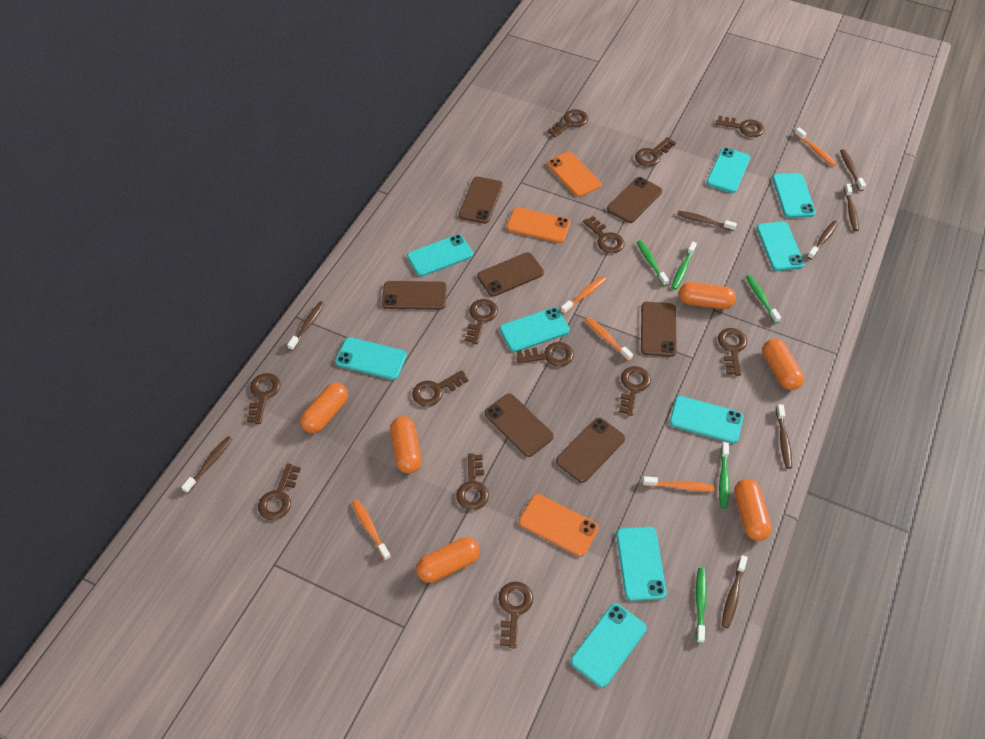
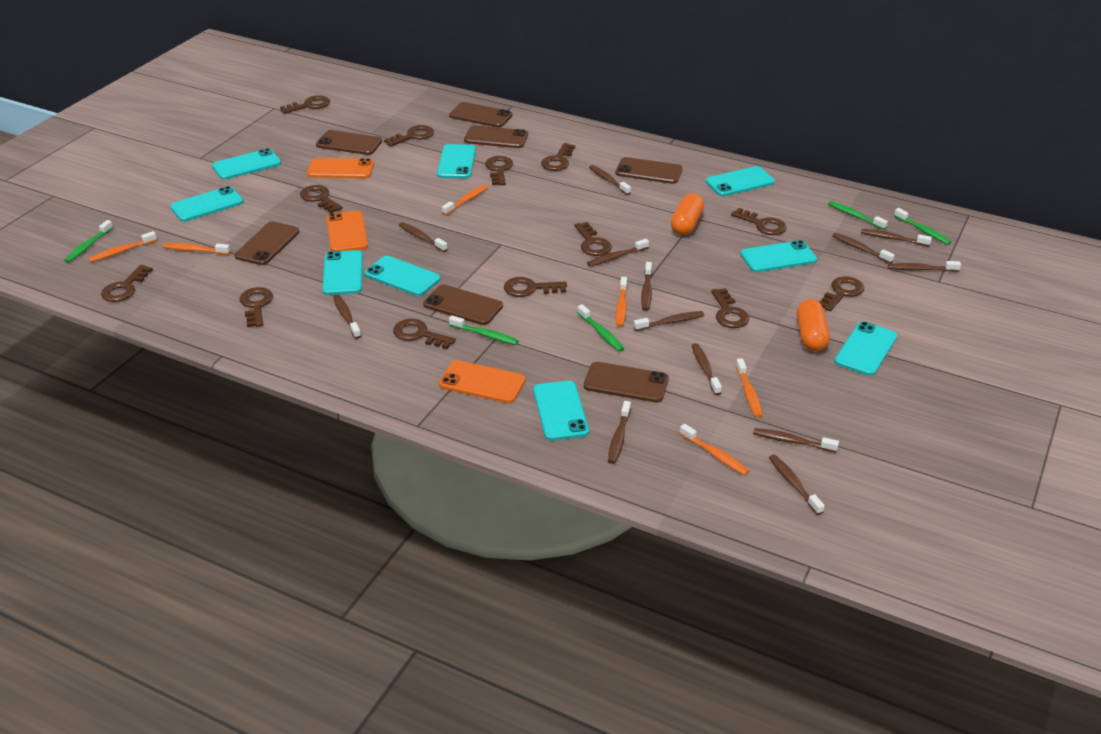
brown toothbrush: [181,436,232,493] [287,301,325,351] [677,211,737,231] [722,555,748,629] [776,404,792,469] [807,221,838,260] [840,149,866,191] [844,184,859,231] = 8 -> [333,295,361,339] [399,222,448,252] [587,239,649,266] [589,165,631,195] [608,401,631,464] [634,311,704,331] [641,262,652,311] [692,343,722,395] [753,428,839,453] [769,455,825,515] [832,233,895,264] [861,229,932,246] [888,261,961,272] = 13
orange capsule: [300,383,348,433] [391,416,422,474] [416,537,480,583] [679,282,736,309] [734,479,772,541] [763,339,804,390] = 6 -> [671,193,704,235] [797,299,830,351] = 2
orange toothbrush: [352,499,391,561] [561,276,606,314] [585,317,633,361] [643,476,715,491] [795,127,836,166] = 5 -> [88,231,157,262] [163,243,230,255] [442,184,488,215] [616,277,627,327] [679,424,749,476] [736,358,763,417] = 6

